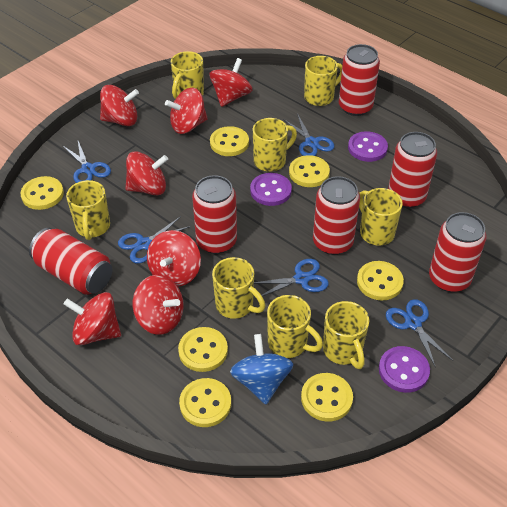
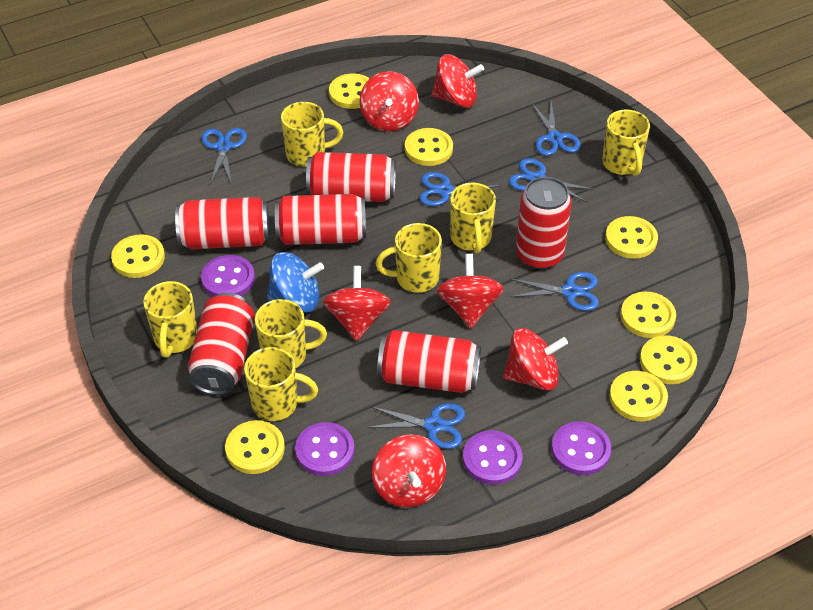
blue scissors: [62,141,111,183] [118,216,191,263] [254,259,329,299] [283,114,335,156] [386,299,453,368] = 5 -> [201,128,247,184] [367,403,465,449] [420,172,503,206] [509,158,595,202] [510,272,599,311] [532,102,581,156] = 6
purple button: [250,173,292,206] [348,131,388,162] [379,346,430,393] = 3 -> [201,255,255,297] [295,422,355,476] [463,430,522,485] [552,421,611,475] = 4
red spinning top: [64,292,121,345] [100,85,139,126] [125,151,168,195] [133,275,183,335] [147,230,201,287] [165,88,208,134] [209,58,252,107] = 7 -> [323,266,391,341] [360,71,419,131] [372,434,446,508] [431,54,484,108] [436,254,504,328] [503,328,568,391] = 6
yellow button: [20,176,64,210] [178,327,228,372] [179,378,231,427] [210,126,249,156] [289,155,330,187] [301,373,353,422] [357,261,404,300] = 7 -> [111,234,165,278] [225,420,285,474] [329,73,370,109] [405,128,453,166] [605,216,658,259] [610,371,668,421] [621,292,676,338] [640,335,697,384] = 8
yellow mug: [66,180,110,240] [171,51,204,99] [212,257,265,319] [253,118,297,172] [267,295,323,358] [304,56,342,106] [323,301,369,369] [359,188,403,245] = 8 -> [143,281,197,358] [244,347,318,421] [255,299,327,368] [281,102,343,167] [375,223,442,293] [450,183,496,253] [602,109,650,176] = 7

